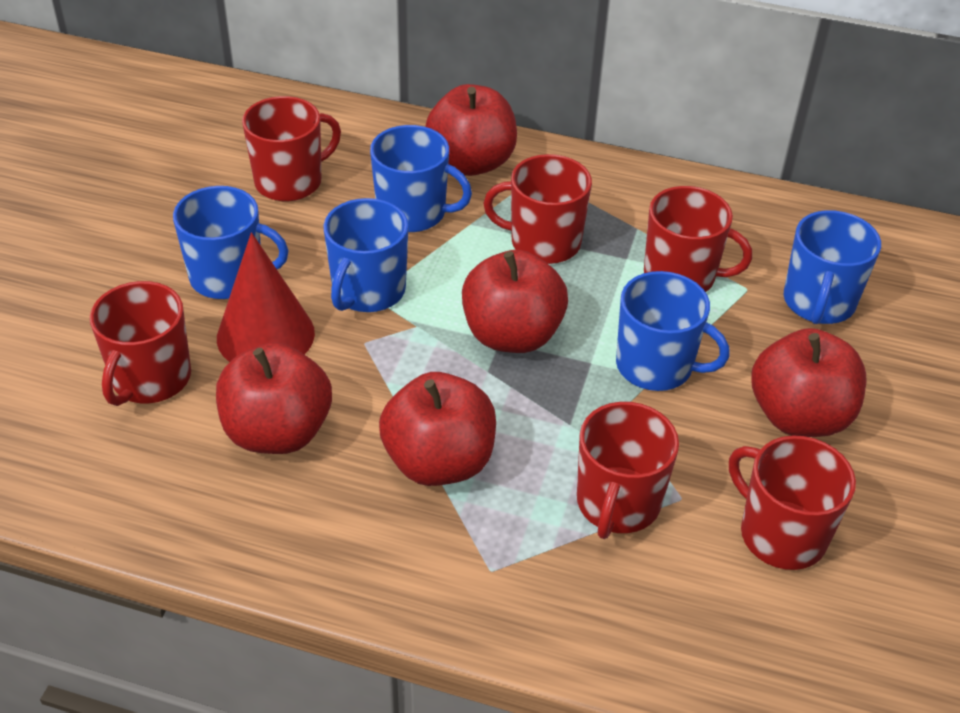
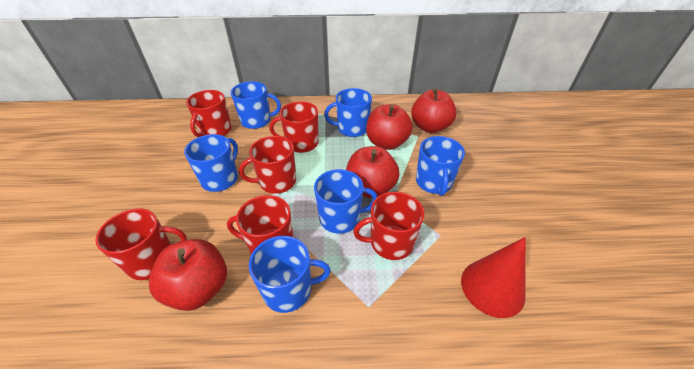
blue mug: [173,186,289,299] [323,198,409,312] [370,125,472,232] [616,271,730,391] [784,210,881,324] = 5 -> [184,134,238,192] [231,81,281,129] [249,236,331,313] [314,169,377,234] [324,88,372,137] [416,136,465,196] = 6
red apple: [216,342,332,454] [379,372,496,486] [425,84,517,176] [462,250,568,353] [751,328,867,437] = 5 -> [149,239,227,311] [346,146,400,198] [366,104,413,150] [411,88,457,133] = 4

